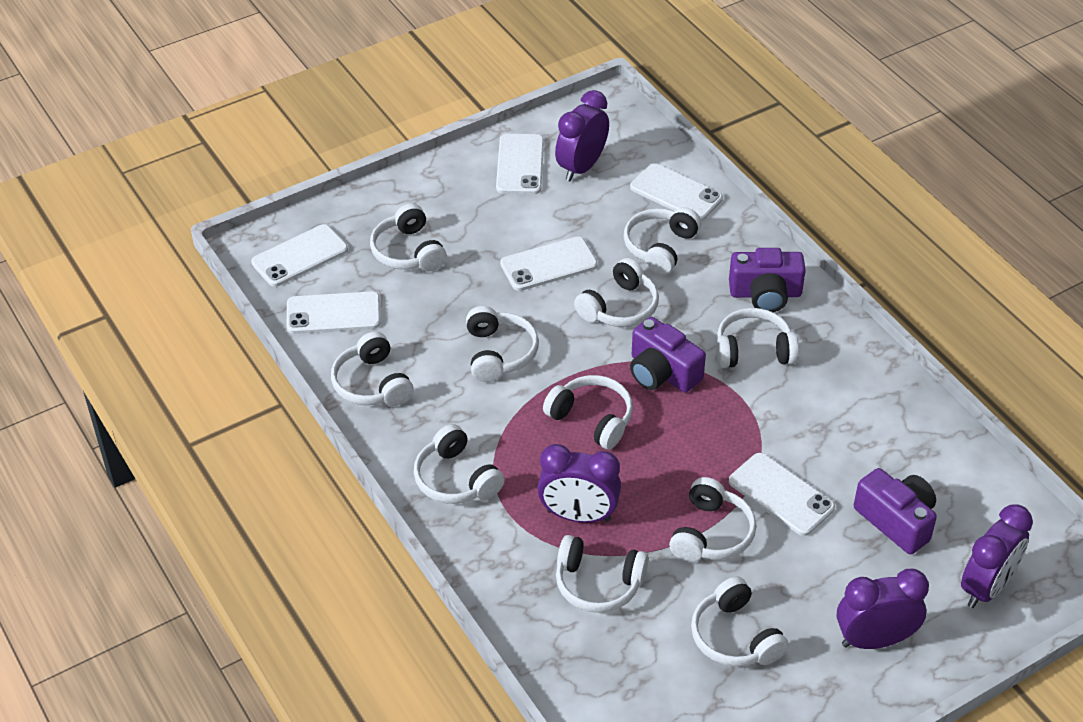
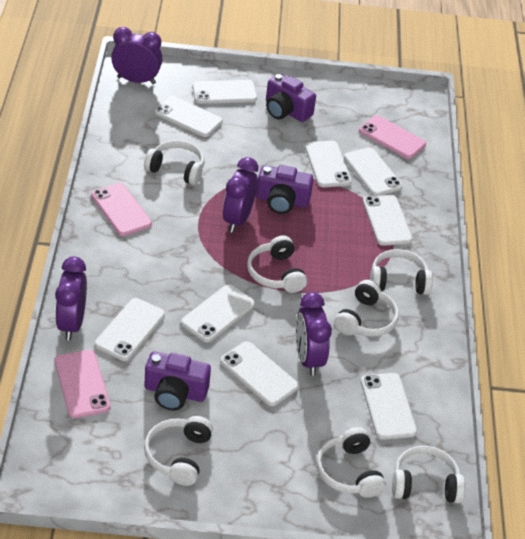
pink phone: none = 0 -> [55,350,111,418] [91,183,152,236] [359,115,426,159] = 3
white headphones: [331,332,414,406] [370,203,447,271] [414,424,505,504] [466,306,539,382] [543,375,633,450] [556,535,649,613] [574,258,659,327] [624,207,701,275] [669,477,756,562] [691,576,789,666] [716,308,799,368] = 11 -> [144,140,204,185] [144,416,213,486] [247,236,307,293] [316,427,386,498] [334,280,399,337] [370,249,433,295] [392,446,465,503] = 7
white phone: [251,224,348,287] [287,291,381,334] [496,134,544,194] [500,237,598,291] [630,163,723,221] [729,453,835,536] = 6 -> [95,298,165,361] [155,96,223,137] [181,284,255,342] [192,80,257,104] [220,342,299,406] [305,141,352,187] [344,147,403,196] [361,373,417,440] [363,195,413,246] = 9

